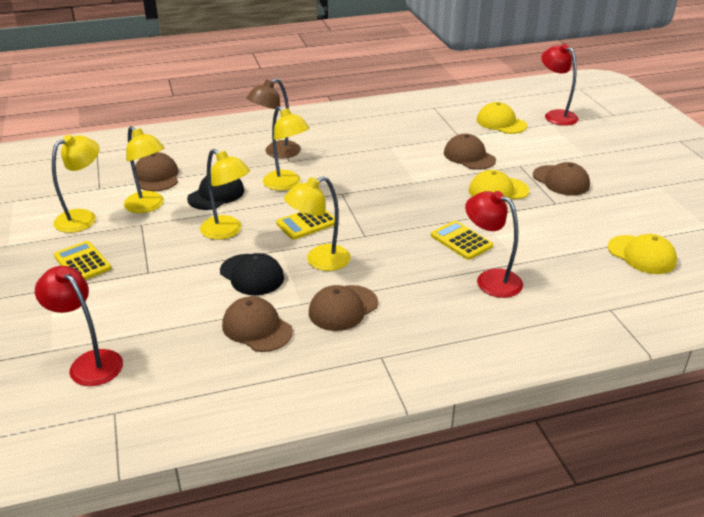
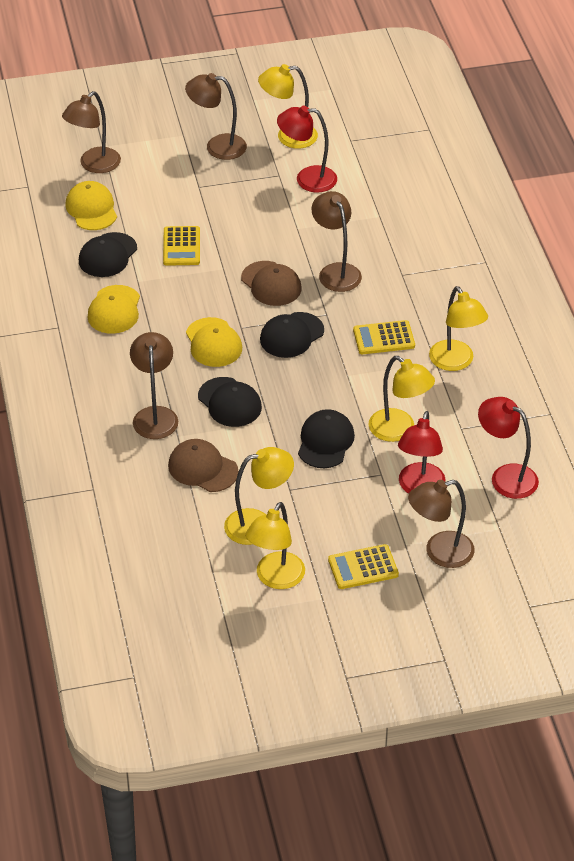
black cap: [187,175,244,210] [220,253,284,295] = 2 -> [79,232,137,277] [198,377,262,427] [260,312,324,358] [298,409,355,468] = 4
brown cap: [135,152,178,191] [222,296,293,352] [309,285,378,331] [444,134,496,170] [533,162,590,195] = 5 -> [168,439,239,492] [241,261,302,306] = 2
brown lamp: [246,78,301,159] = 1 -> [62,91,121,173] [130,332,178,439] [185,73,247,160] [311,191,362,292] [408,480,474,568] = 5

